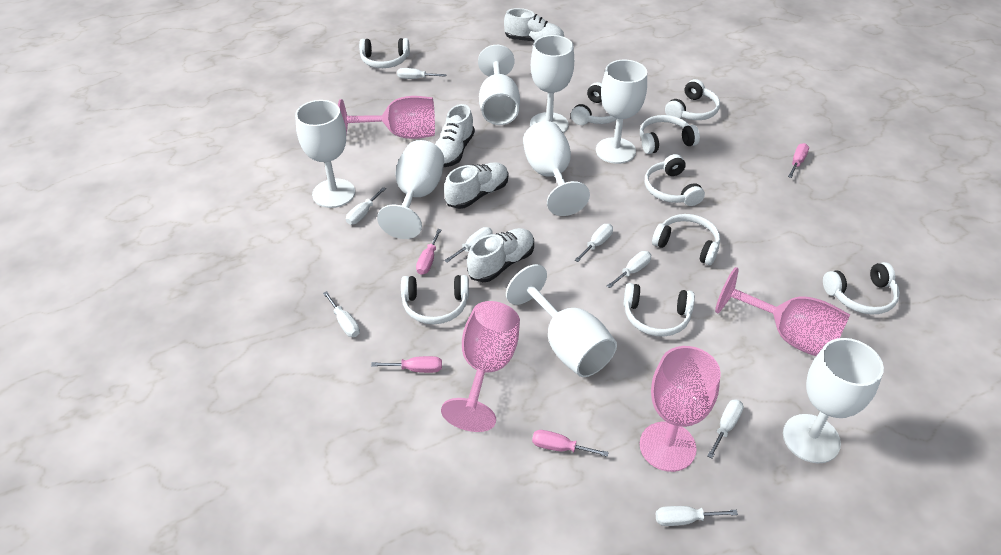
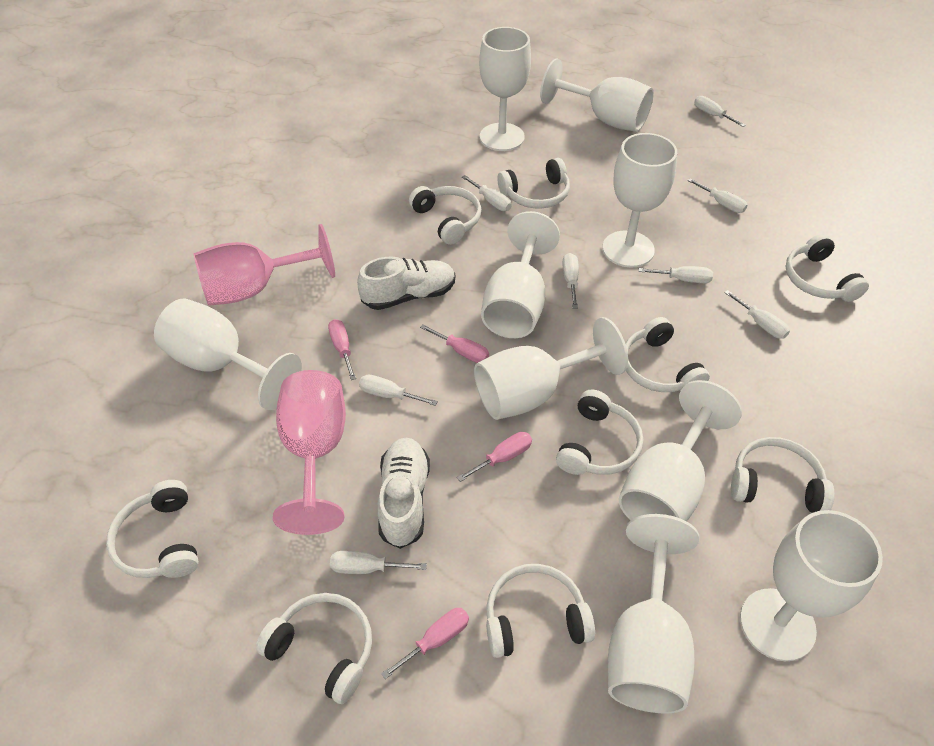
pink goblet: [338,96,435,139] [441,301,520,432] [640,346,721,472] [715,267,850,356] = 4 -> [194,224,335,306] [273,370,346,535] = 2
white goblet: [295,100,355,208] [377,140,444,239] [478,45,520,125] [506,264,617,377] [523,121,590,216] [530,35,574,133] [596,60,647,164] [783,338,884,463] = 8 -> [154,299,302,410] [474,317,628,420] [479,27,531,151] [481,211,560,338] [540,59,654,132] [602,133,677,267] [608,514,699,713] [619,380,742,521] [740,510,883,661] = 9
white shoe: [435,104,475,167] [444,162,508,209] [467,228,534,282] [504,8,564,42] = 4 -> [357,257,455,310] [377,438,430,549] = 2

